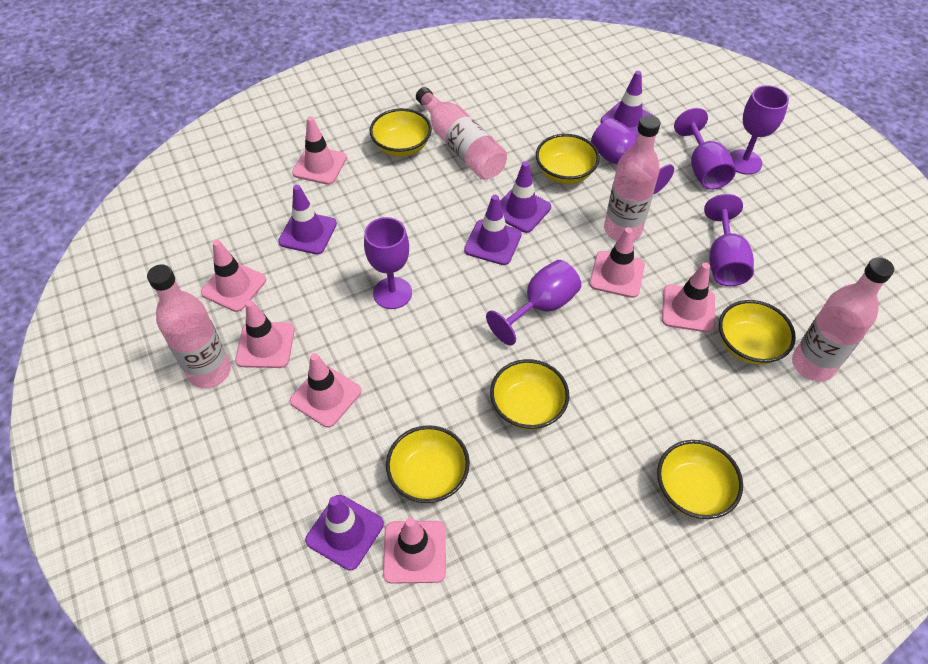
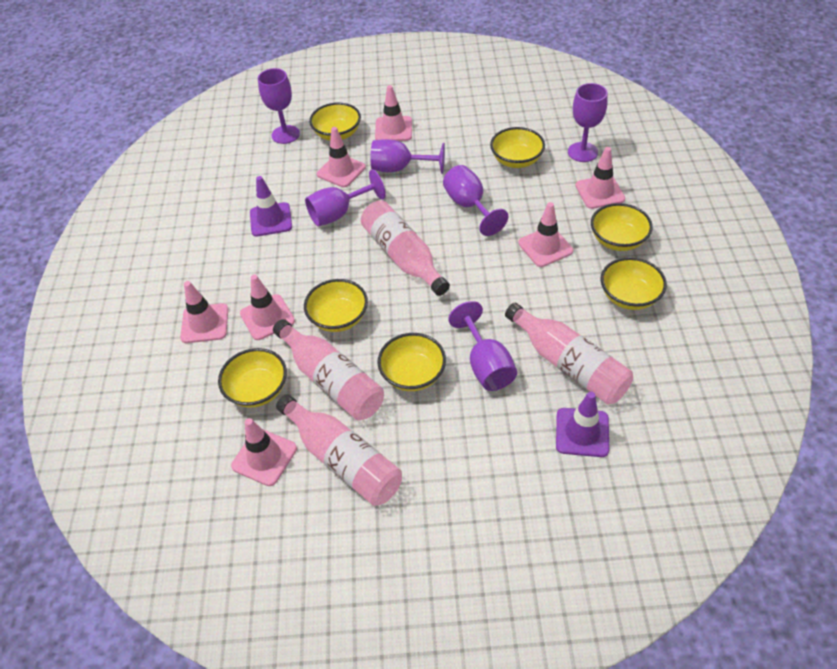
purple traffic cone: [278,185,337,254] [305,495,384,571] [464,195,522,265] [500,161,551,233] [601,71,654,138] = 5 -> [250,176,292,237] [556,392,609,457] = 2
yellow bowl: [370,108,432,157] [386,425,470,503] [490,359,569,430] [536,134,600,184] [657,440,743,519] [719,300,796,365] = 6 -> [218,348,287,408] [304,279,368,332] [309,103,361,140] [377,333,446,391] [490,127,545,168] [591,203,653,251] [600,257,667,310] = 7

